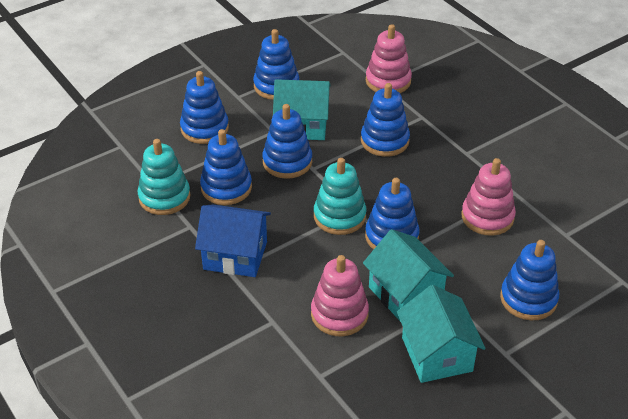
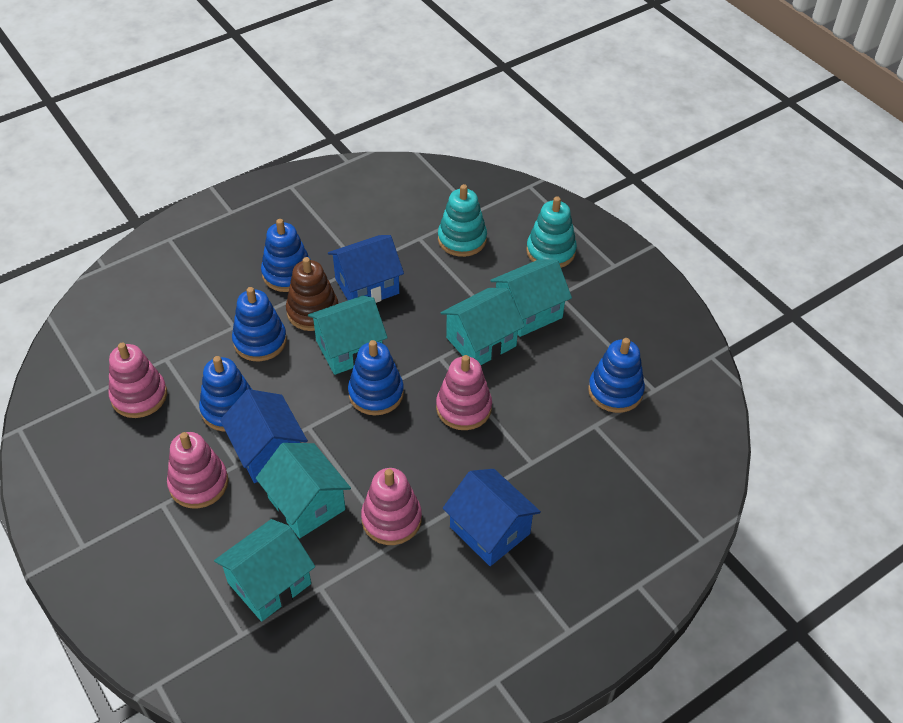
blue house: [195,204,271,277] = 1 -> [220,389,308,483] [328,235,404,303] [443,469,541,566] = 3
blue stacking toy: [180,71,229,144] [200,129,252,205] [253,29,299,100] [262,104,312,179] [361,83,410,157] [365,178,419,250] [500,240,559,320] = 7 -> [199,356,252,432] [232,287,287,361] [261,219,311,292] [348,340,404,415] [588,338,645,413] = 5
brown stacking toy: none = 0 -> [286,257,338,331] = 1
pink stacking toy: [311,255,369,336] [366,24,412,93] [461,158,516,236] = 3 -> [109,343,167,418] [167,432,228,509] [361,468,422,545] [436,355,492,430] = 4
turquoise house: [273,79,331,140] [363,229,454,322] [397,285,486,383] = 3 -> [214,519,315,622] [256,443,351,538] [308,296,388,375] [441,288,525,365] [490,259,572,337] = 5

